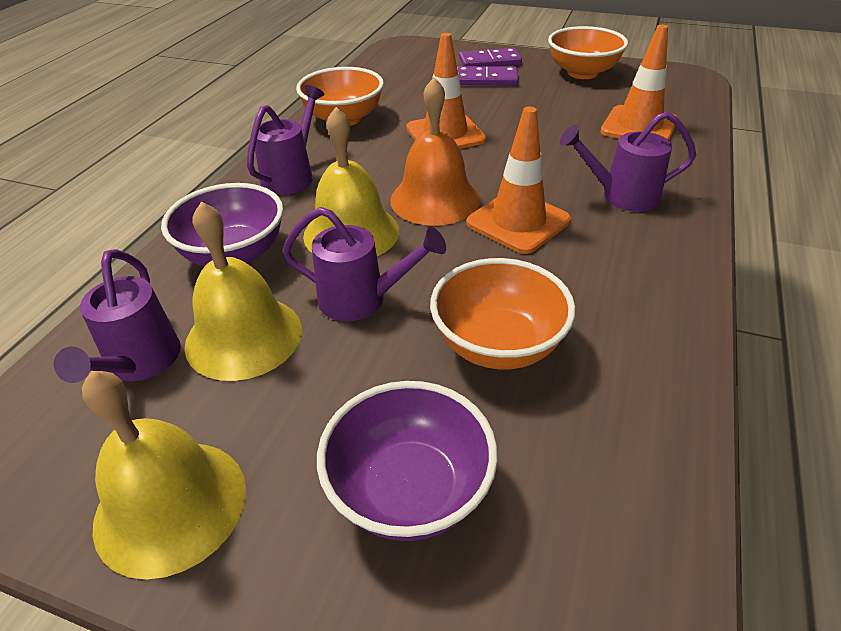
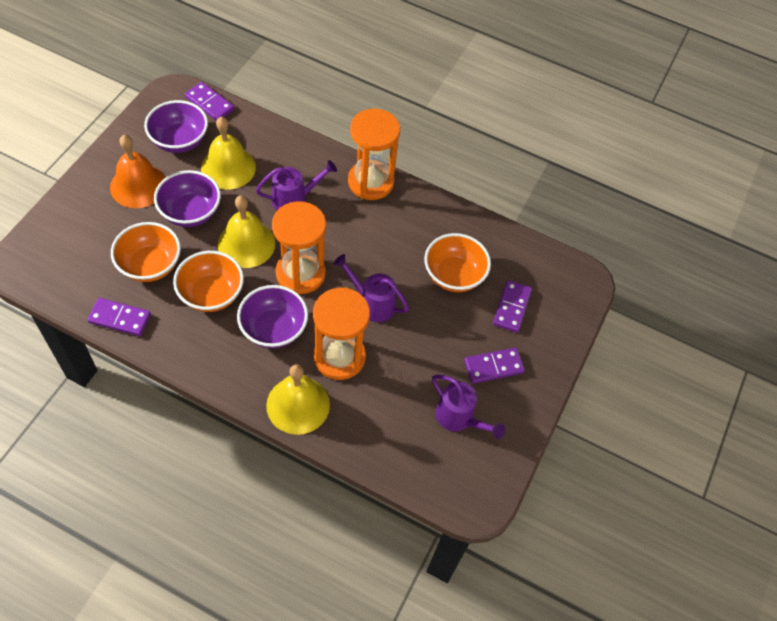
orange hourglass: none = 0 -> [272,201,326,294] [313,287,370,380] [348,109,400,200] = 3
orange traffic cone: [406,33,486,149] [467,107,571,254] [601,24,677,140] = 3 -> none = 0
purple bowl: [161,183,284,266] [317,381,498,541] = 2 -> [144,100,208,153] [154,170,221,227] [237,285,308,348] = 3
purple domino: [457,66,518,86] [459,48,522,67] = 2 -> [88,298,151,336] [185,82,234,121] [464,347,525,384] [493,280,532,333] = 4
purple watering can: [54,249,181,383] [247,85,325,195] [282,207,446,322] [560,111,696,212] = 4 -> [256,160,337,211] [333,254,409,322] [432,375,505,439] = 3

